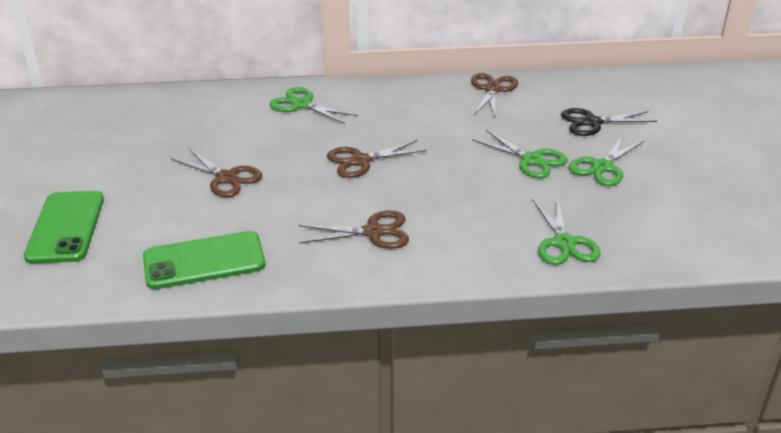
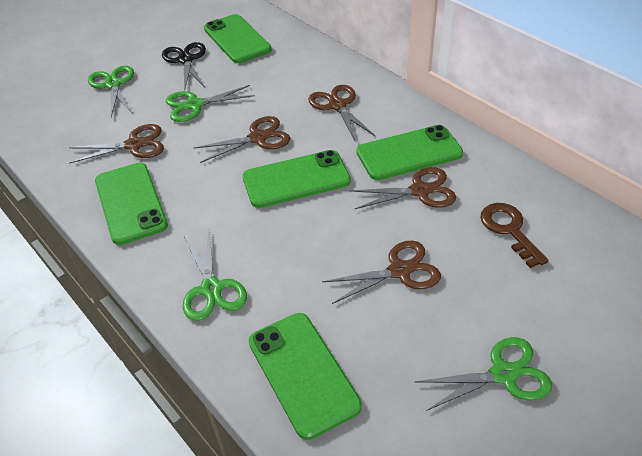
brown key: none = 0 -> [480,203,548,268] = 1
brown scissors: [171,148,262,197] [299,210,409,249] [327,140,427,178] [471,73,518,117] = 4 -> [69,124,164,164] [194,116,290,163] [308,85,375,141] [322,241,441,304] [349,167,456,209] = 5
green phone: [24,191,104,264] [143,231,266,289] = 2 -> [95,163,168,245] [204,14,272,63] [242,150,351,208] [249,313,362,440] [357,125,463,180] = 5

